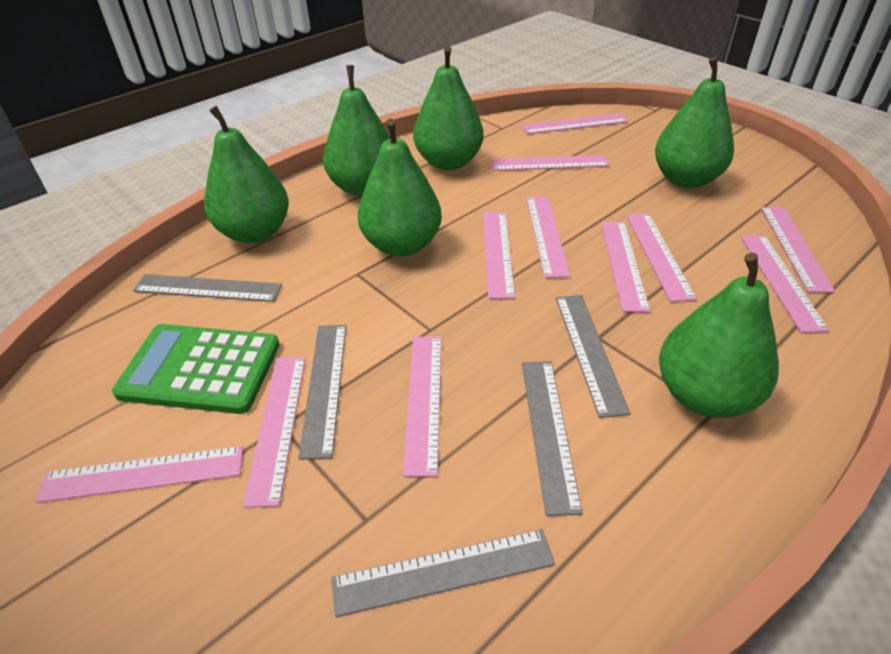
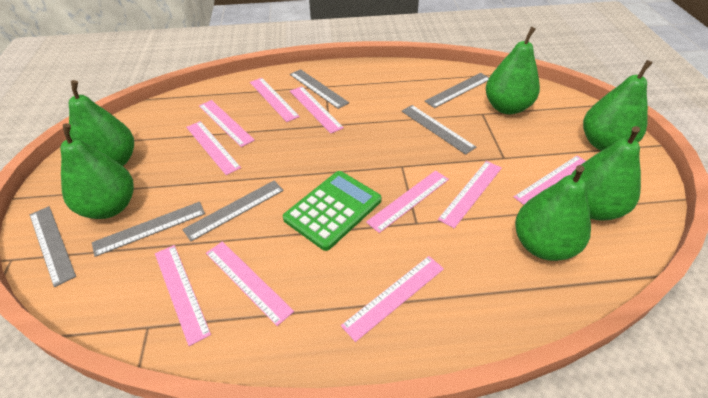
grey ruler: [133,274,282,302] [298,325,346,460] [331,529,555,617] [522,361,583,516] [556,295,631,418] = 5 -> [30,206,76,287] [92,202,205,257] [182,181,284,241] [290,69,349,109] [402,105,476,155] [425,73,489,108] = 6
pink ruler: [36,446,243,503] [243,357,306,508] [403,337,441,477] [483,212,515,299] [491,155,610,171] [521,113,628,134] [526,197,570,278] [601,222,650,312] [627,213,697,302] [741,236,830,333] [761,207,835,293] = 11 -> [155,245,211,346] [186,121,241,175] [199,100,255,147] [206,241,294,326] [250,78,300,122] [290,86,344,134] [341,256,444,342] [366,170,449,233] [438,161,502,228] [514,156,585,205] = 10

